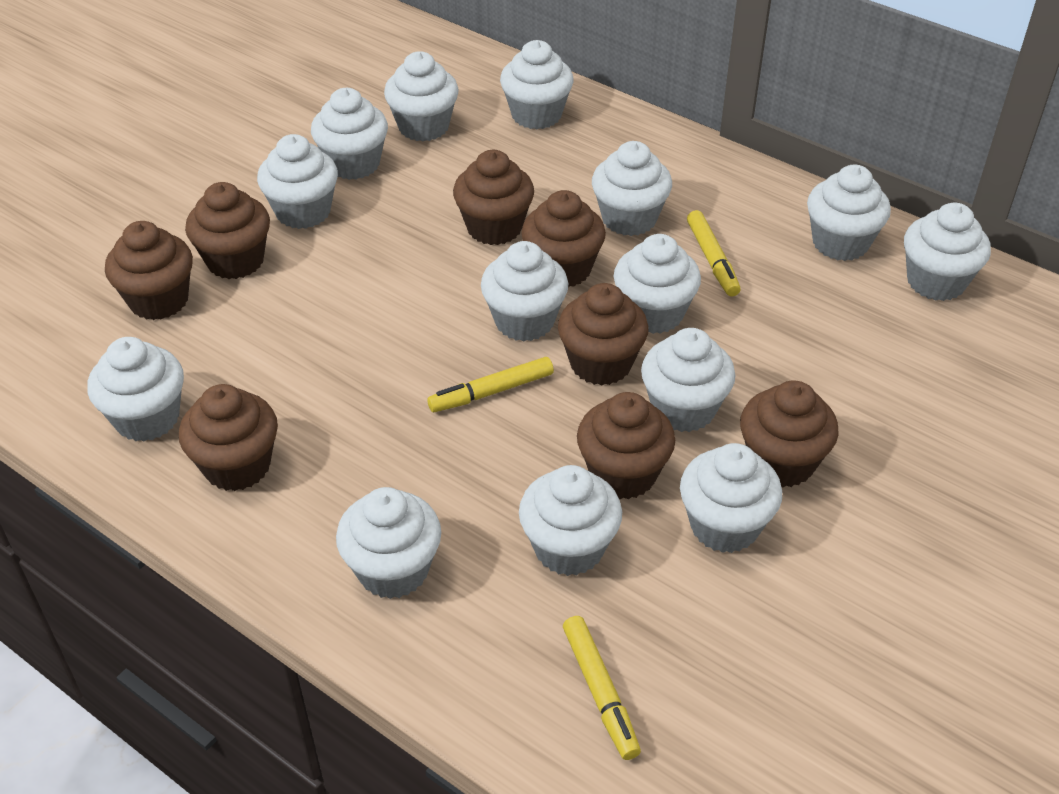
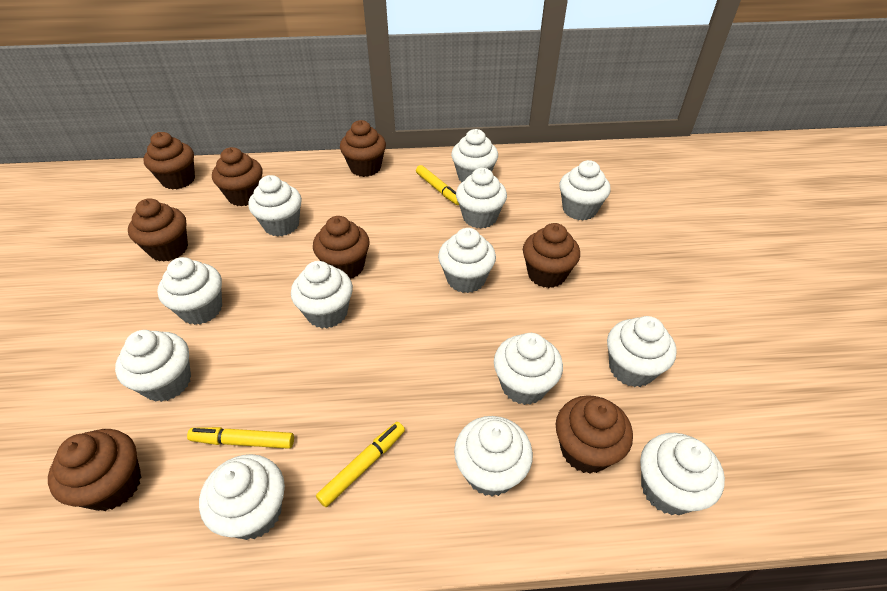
white cupcake: [87,337,184,442] [257,134,338,229] [311,88,388,180] [336,487,441,599] [384,51,459,141] [481,241,568,342] [500,40,574,130] [519,465,622,576] [592,141,672,236] [614,234,701,334] [641,328,735,432] [680,443,782,553] [807,165,891,261] [904,203,991,301] = 14 -> [115,330,191,402] [157,257,222,325] [199,454,285,540] [248,175,302,237] [291,261,353,329] [438,228,496,293] [451,129,498,182] [454,416,533,496] [456,168,507,228] [494,333,563,405] [559,160,611,221] [607,316,677,387] [640,433,725,515] = 13

